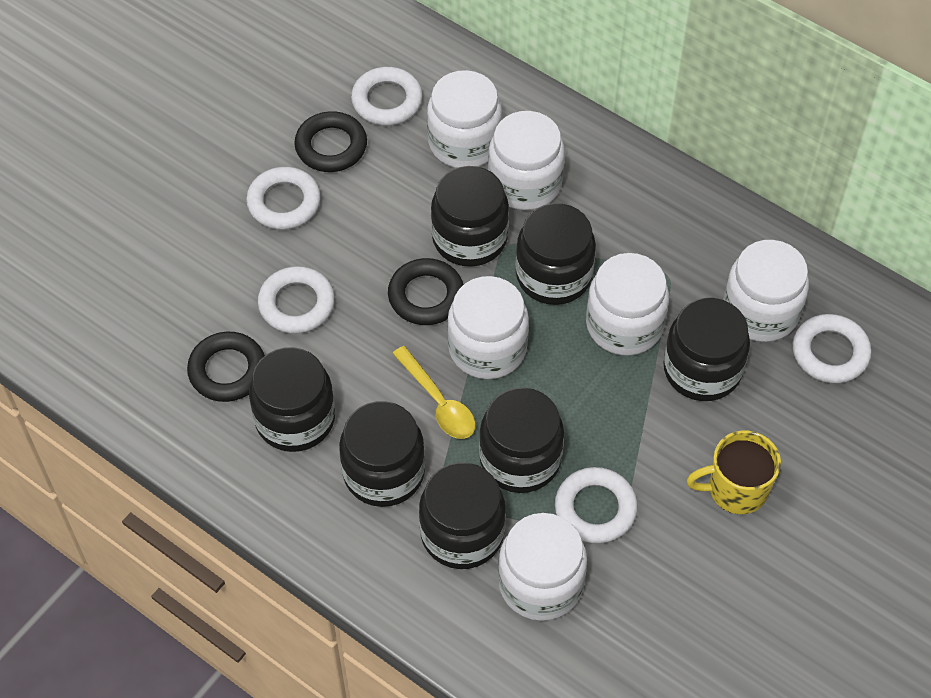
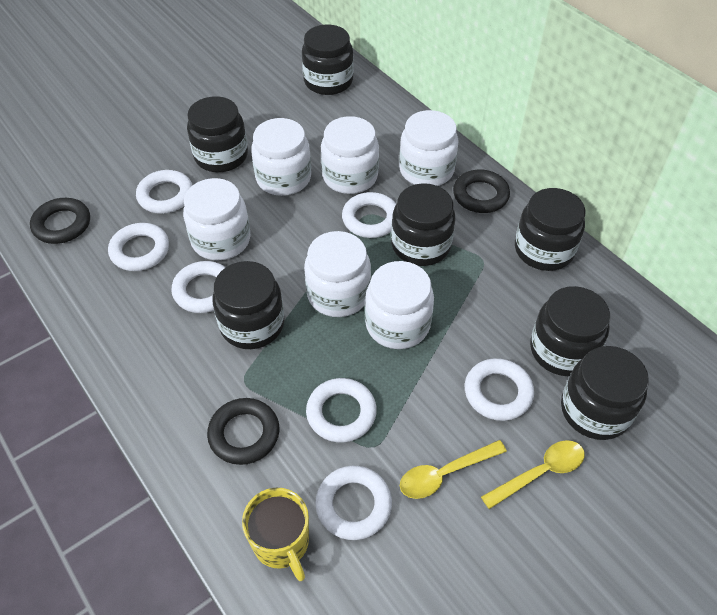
white ring: [246,167,321,230] [258,266,335,333] [351,67,422,126] [555,467,637,543] [793,314,871,383] = 5 -> [108,223,169,271] [136,170,192,214] [172,261,226,313] [306,378,377,443] [315,466,392,540] [342,192,396,238] [465,358,534,421] = 7
yellow spoon: [392,346,475,439] = 1 -> [400,440,507,499] [481,440,585,509] = 2

